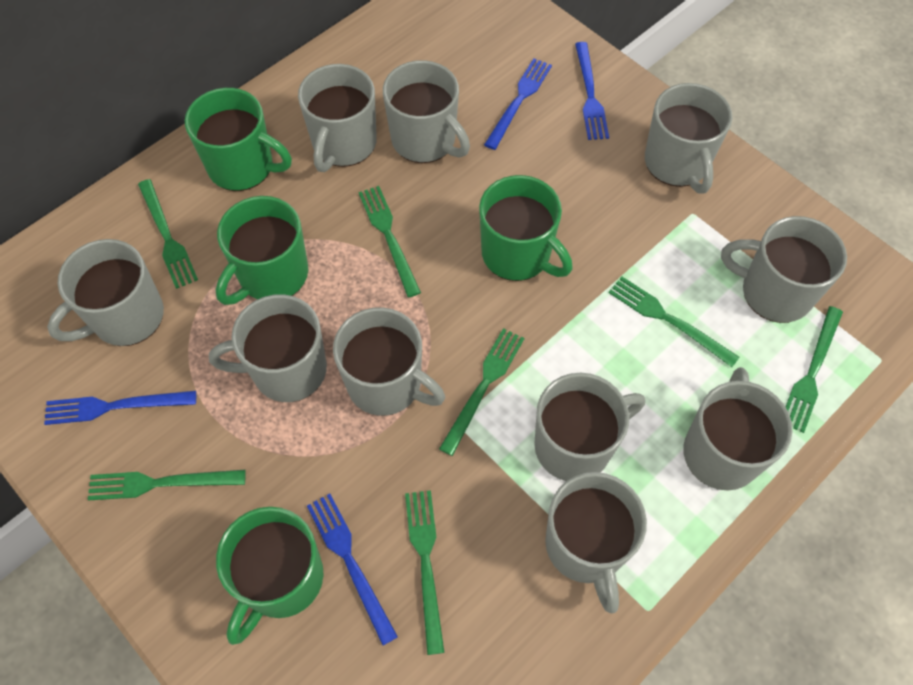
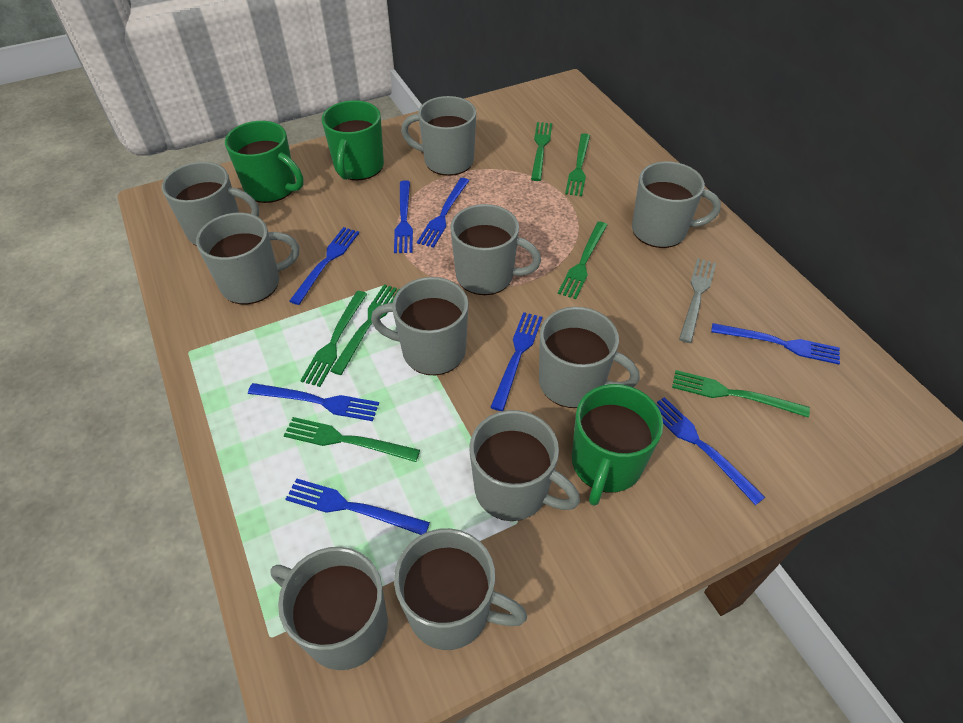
blue fork: [44,391,196,425] [307,494,398,645] [484,58,552,150] [575,42,609,140] = 4 -> [248,383,379,421] [285,478,430,535] [289,227,359,305] [394,180,413,253] [417,178,469,248] [490,312,543,411] [655,397,765,505] [711,323,840,364] = 8
green mug: [185,88,292,191] [216,196,308,305] [216,507,324,645] [479,175,573,281] = 4 -> [225,121,304,203] [322,100,384,180] [572,384,663,506] = 3
grey fork: none = 0 -> [679,258,716,343] = 1

